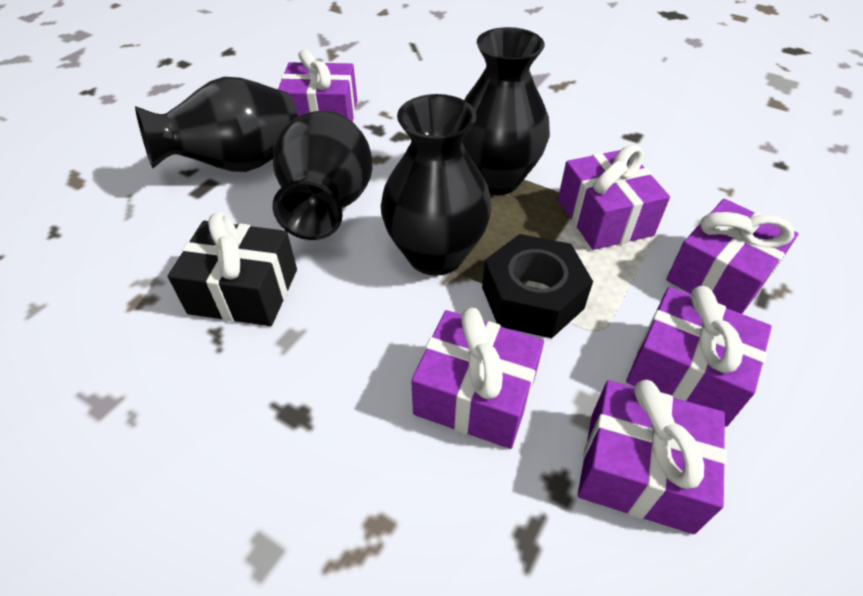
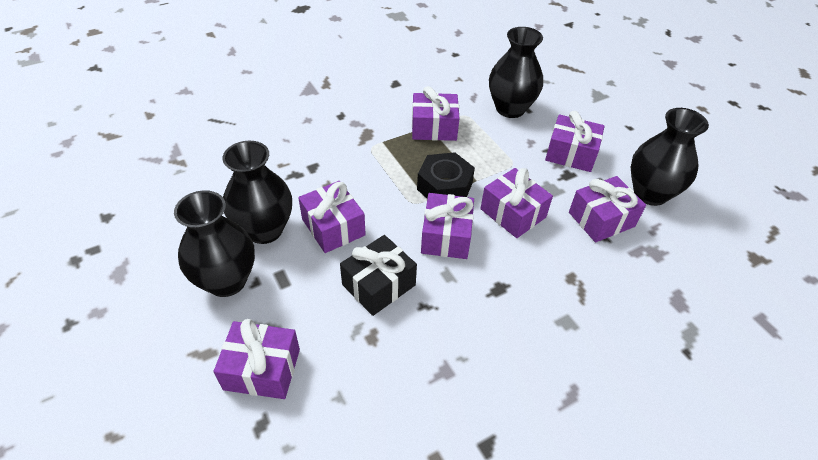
purple gift: [278,49,357,122] [411,307,544,449] [558,145,670,250] [578,380,727,534] [626,286,772,427] [666,199,799,314] = 6 -> [214,319,300,399] [298,181,366,253] [412,86,460,141] [421,193,474,259] [480,168,553,238] [545,111,605,172] [569,176,646,242] = 7

